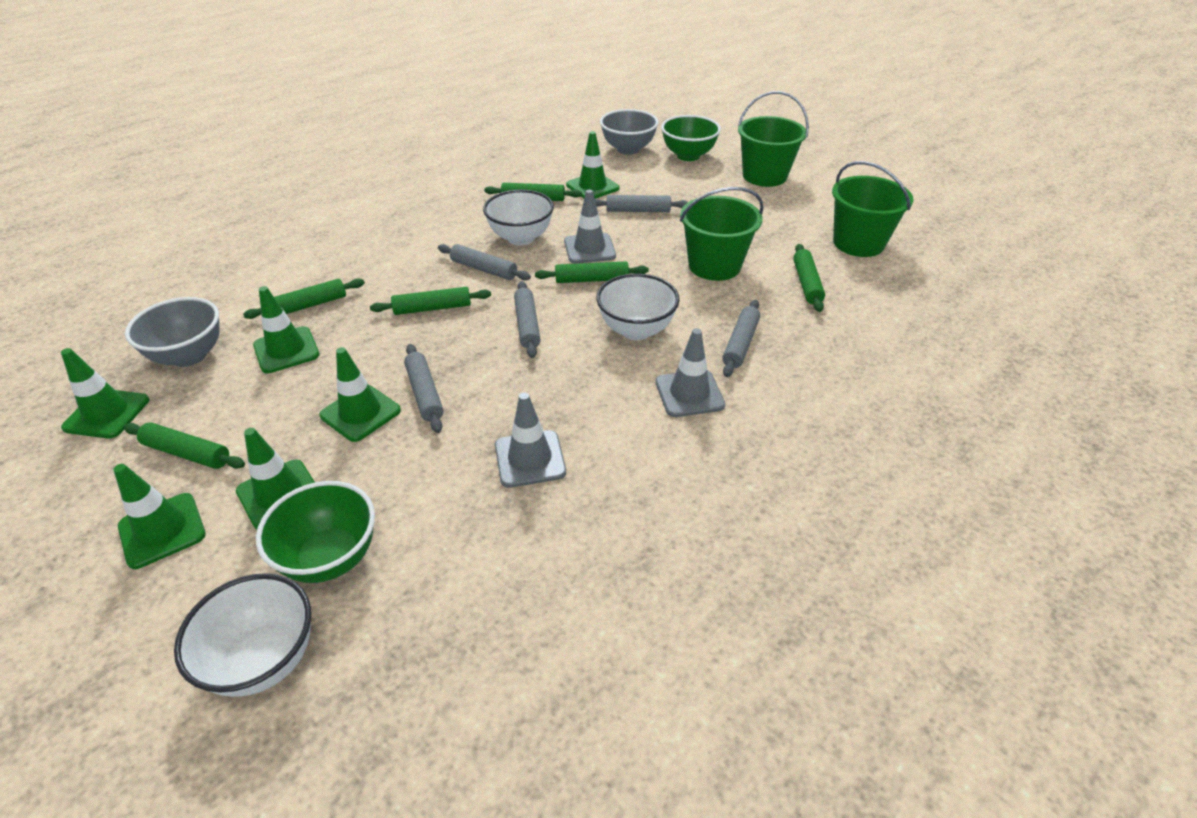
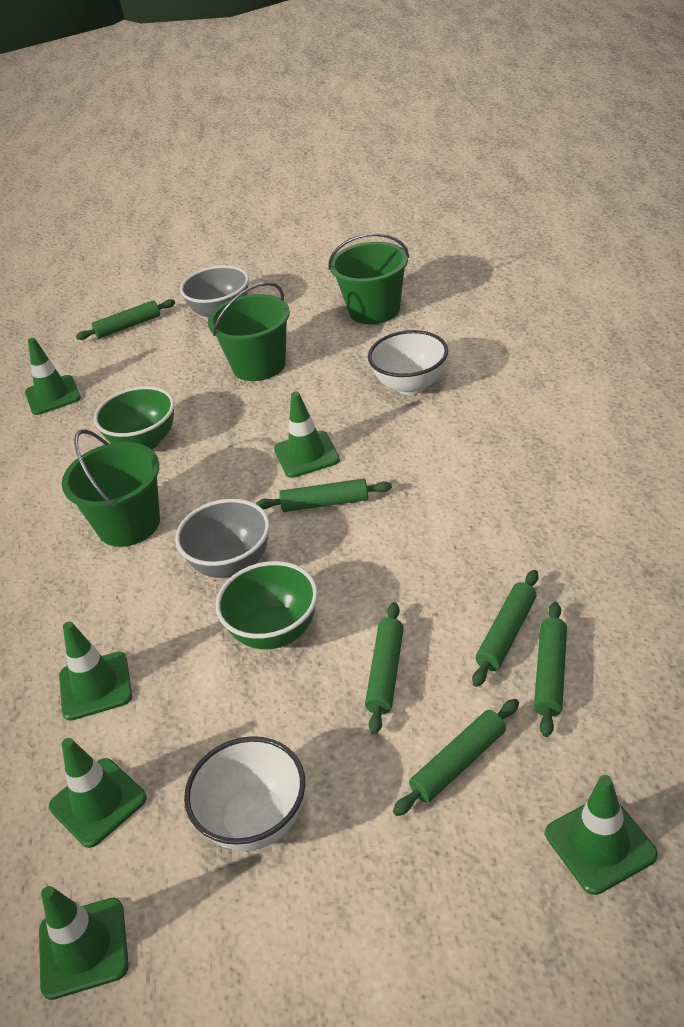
grey rolling pin: [404,344,444,433] [438,244,531,280] [514,281,540,358] [595,195,688,212] [722,300,760,377] = 5 -> none = 0
grey traffic cone: [495,393,566,488] [564,189,616,263] [655,328,725,417] = 3 -> none = 0
white bowl: [174,573,311,697] [483,190,554,245] [596,273,680,340] = 3 -> [184,736,305,851] [368,330,448,395] = 2

